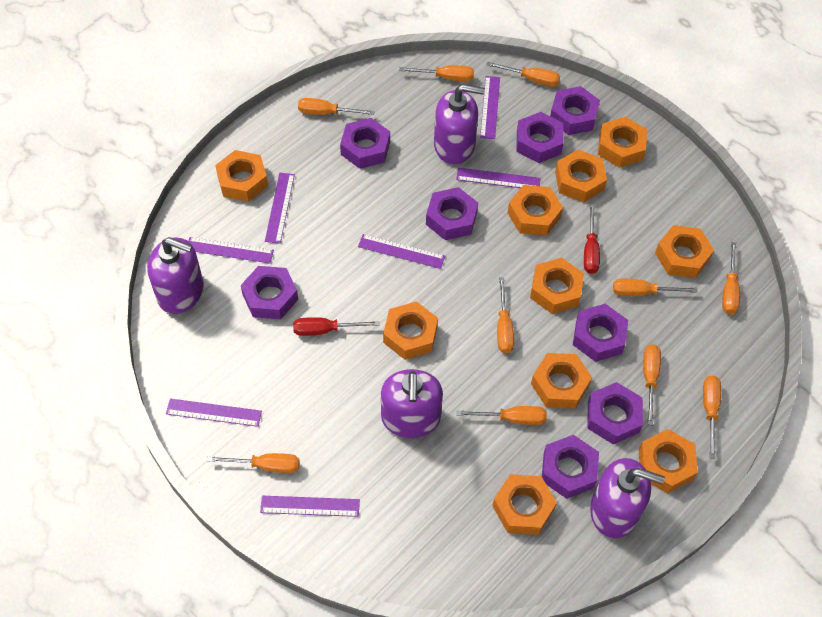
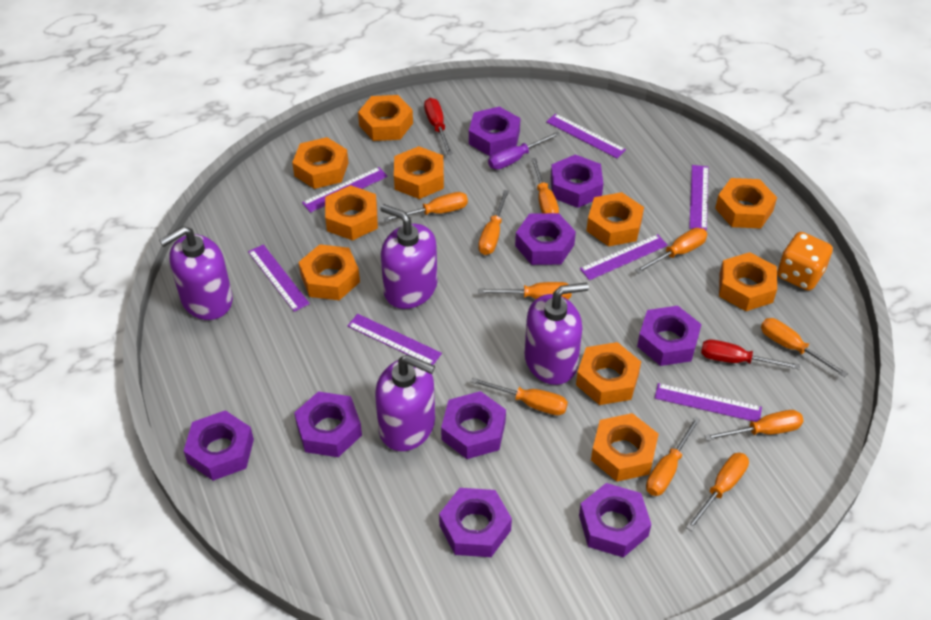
orange dice: none = 0 -> [777,232,833,291] = 1
purple nut: [241,266,298,319] [340,118,390,169] [426,187,478,240] [516,112,564,163] [542,435,599,499] [550,86,600,135] [573,304,628,362] [587,382,643,444] = 8 -> [184,410,254,481] [294,391,362,457] [439,488,512,557] [441,391,506,459] [469,107,521,156] [515,213,576,265] [551,155,603,208] [579,483,652,558] [637,306,702,366] = 9
purple screwdriver: none = 0 -> [488,132,560,169] = 1

